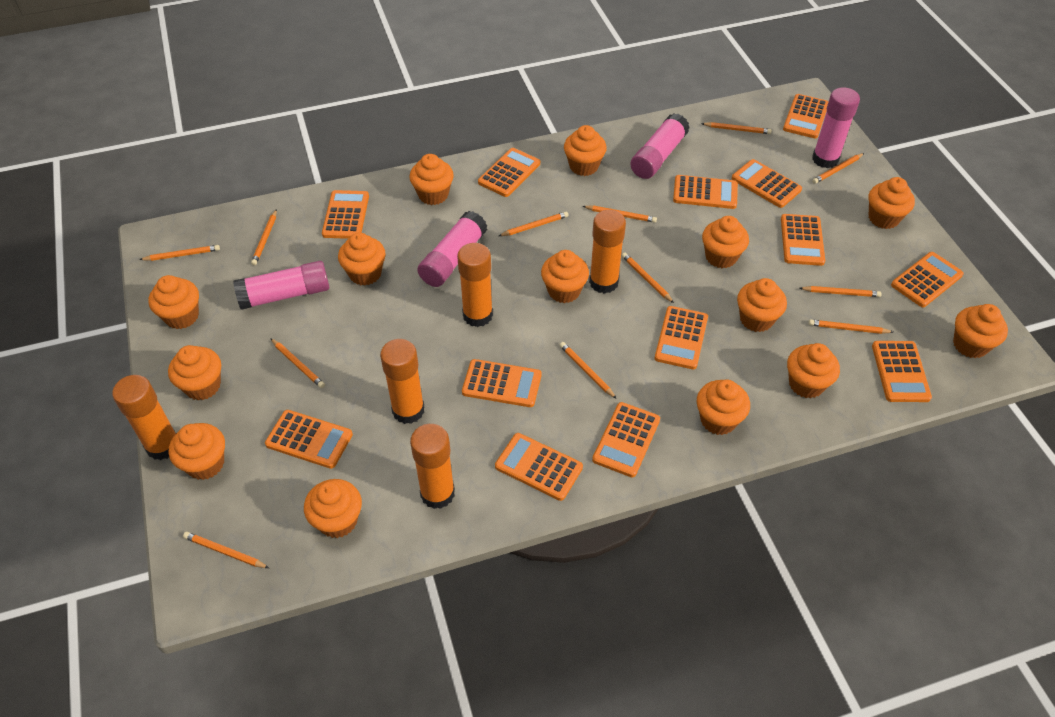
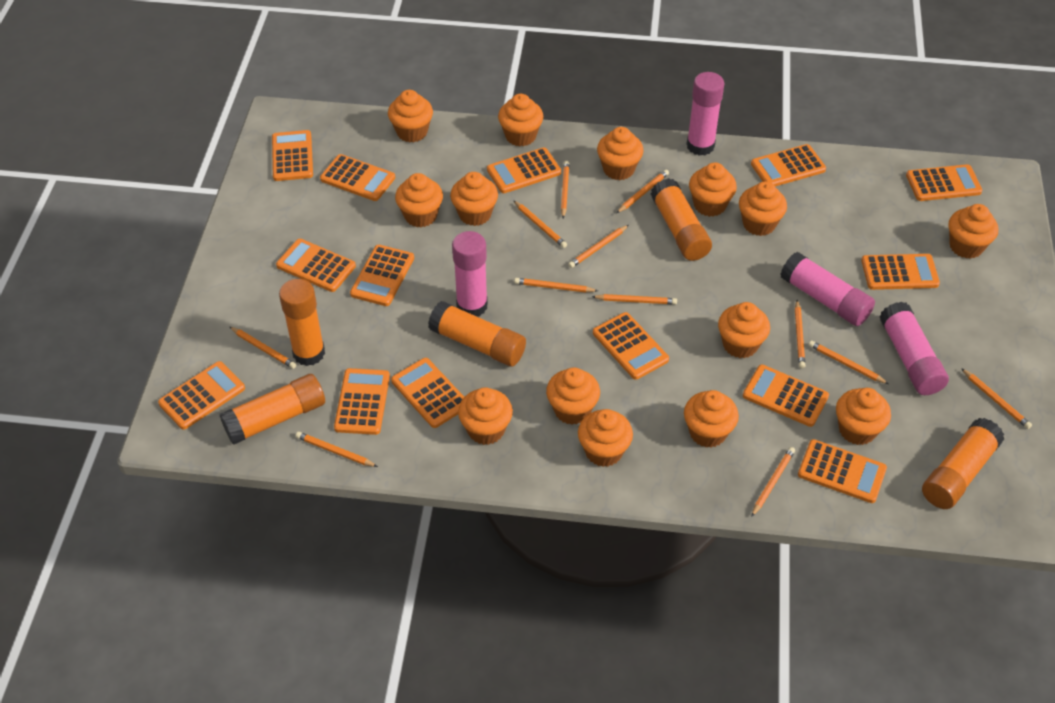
orange calculator: [265,410,353,469] [322,190,369,239] [462,359,542,407] [478,148,540,197] [495,433,583,501] [592,402,660,477] [655,306,708,369] [673,175,738,209] [732,159,802,208] [781,214,825,266] [783,94,828,138] [872,341,932,402] [891,252,964,307] = 13 -> [158,361,245,430] [272,130,313,181] [276,239,356,292] [320,154,395,201] [334,368,390,435] [350,245,414,306] [391,358,464,428] [487,147,561,193] [593,312,669,380] [743,365,829,427] [751,144,826,186] [798,439,887,503] [861,254,940,290] [906,164,982,201] = 14

